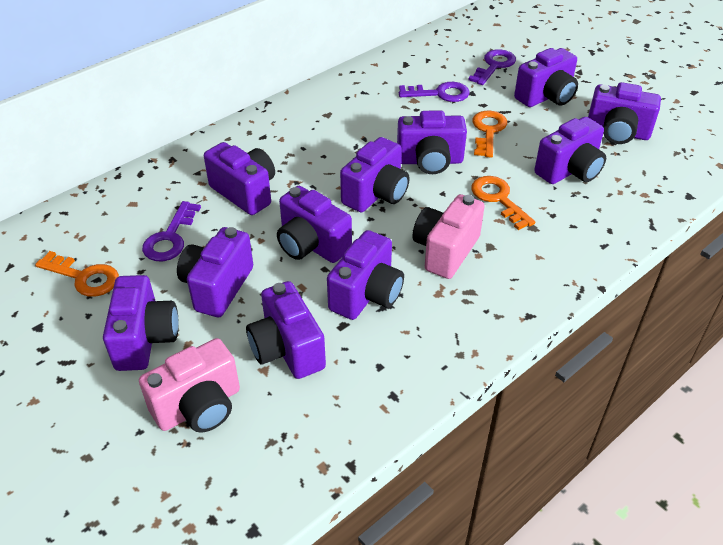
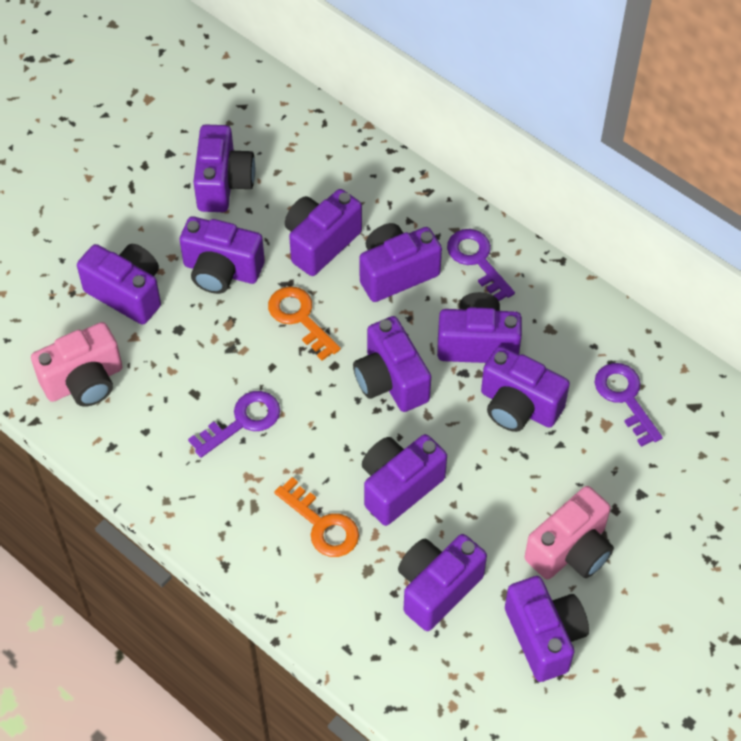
orange key: [35,251,119,297] [471,176,535,230] [472,111,507,158] = 3 -> [268,286,341,361] [274,477,359,557] = 2

